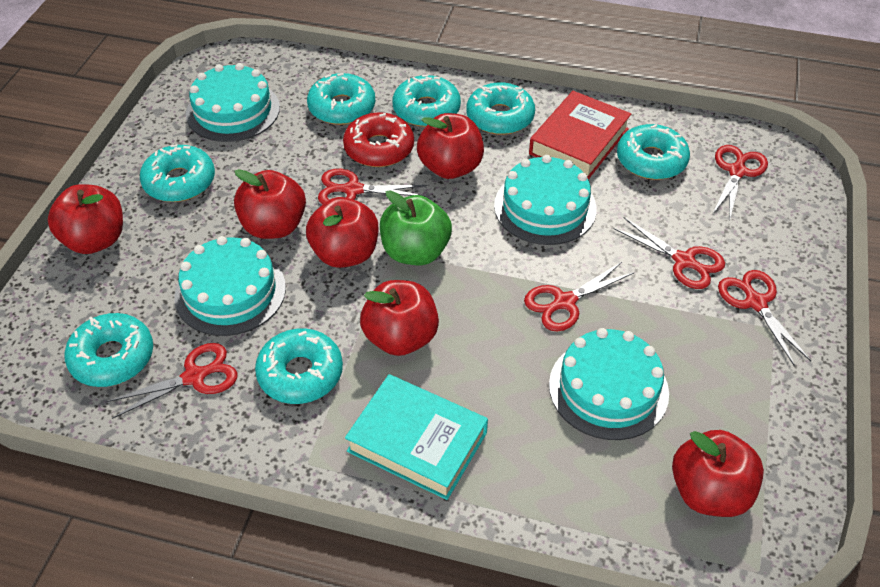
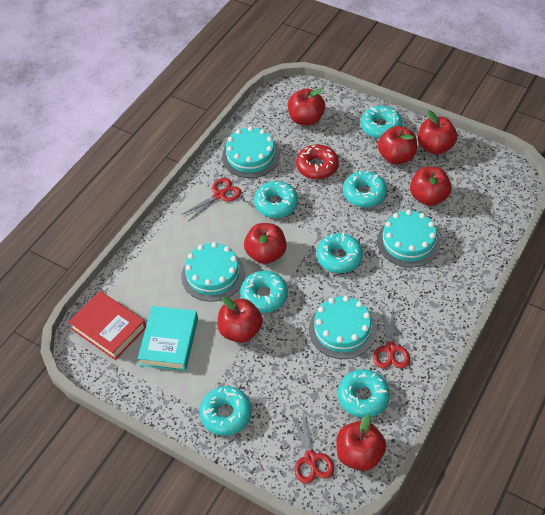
green apple: [380,190,452,265] = 1 -> none = 0
red apple: [48,184,123,254] [234,169,306,239] [306,197,378,268] [360,280,439,356] [417,113,484,179] [672,430,764,517] = 6 -> [218,296,263,343] [244,223,287,264] [288,88,325,126] [336,415,386,471] [378,126,417,164] [410,167,452,206] [418,110,457,155] = 7
red scissors: [105,343,238,419] [318,169,427,204] [524,262,634,331] [613,217,725,289] [712,145,768,221] [718,270,811,366] = 6 -> [183,178,241,221] [291,409,334,484] [373,308,410,368] = 3

